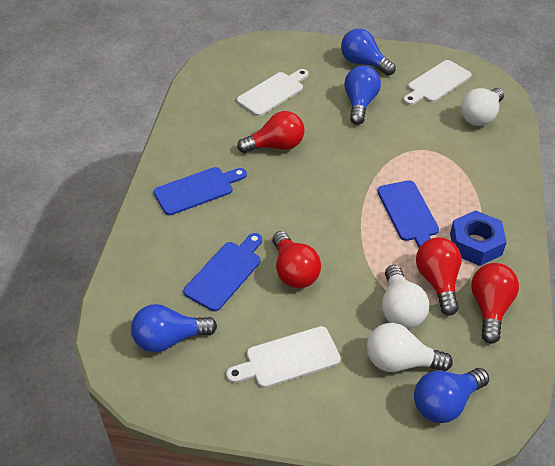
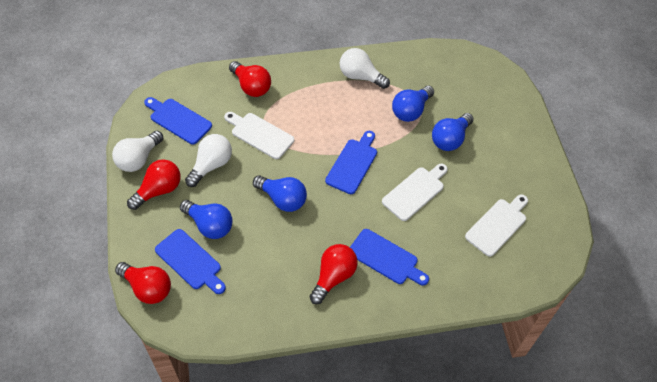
blue cutting board: [154,167,247,215] [183,233,262,311] [377,180,439,247] = 3 -> [144,97,212,144] [155,229,226,294] [325,131,377,194] [350,229,429,286] = 4
blue nut: [450,210,507,266] = 1 -> none = 0

